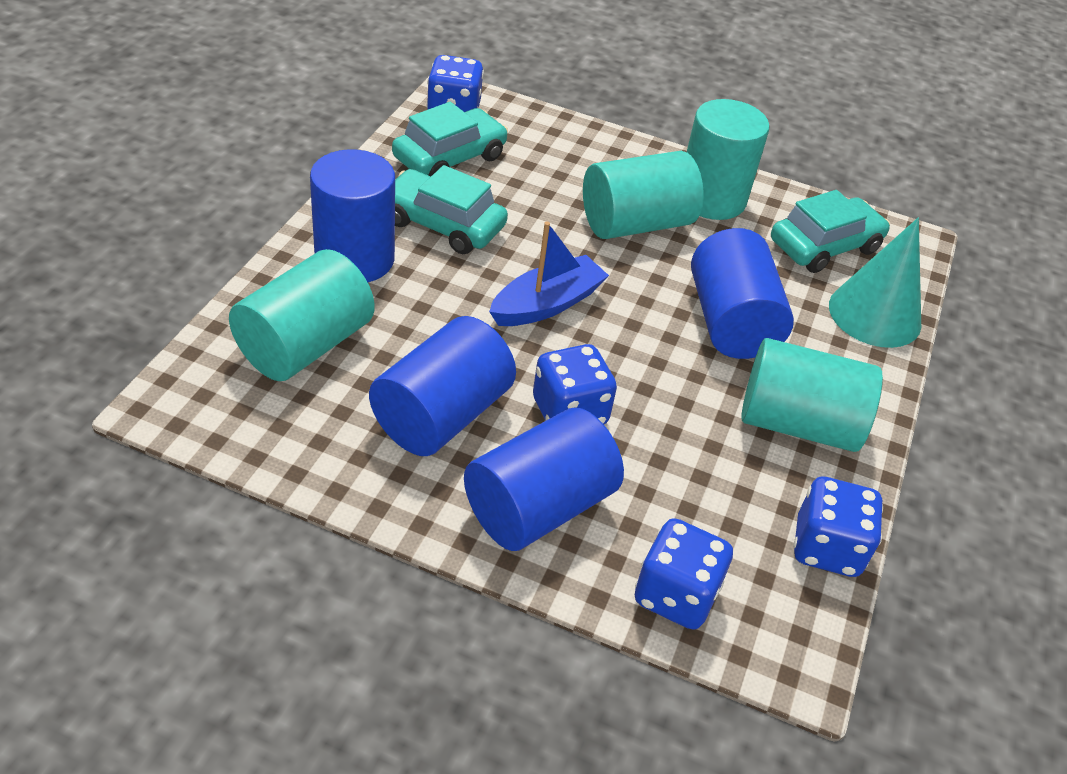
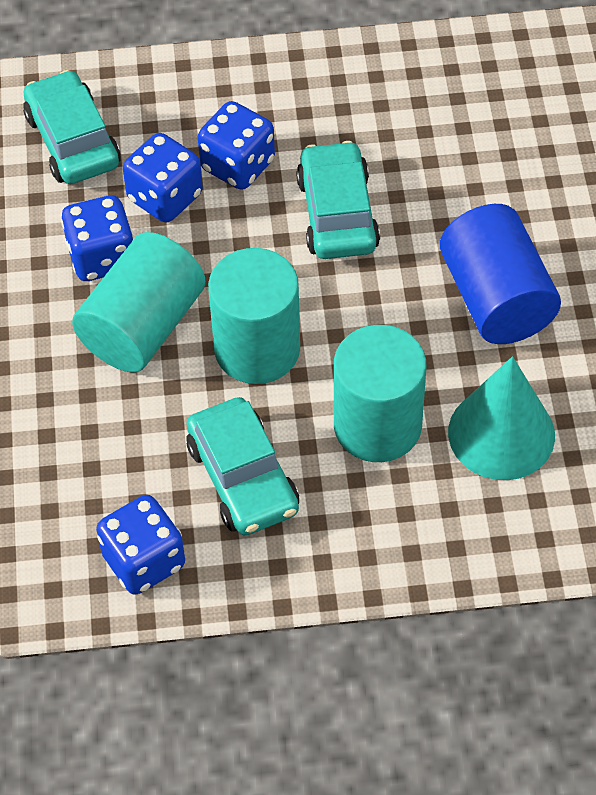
blue boat: [489,222,609,326] = 1 -> none = 0
blue cylinder: [310,149,395,282] [369,316,516,456] [464,408,624,551] [691,228,794,359] = 4 -> [440,204,561,344] = 1
turquoise cylinder: [229,249,375,381] [583,151,704,239] [687,99,770,220] [741,338,883,452] = 4 -> [72,232,206,372] [208,248,300,384] [334,325,426,462] = 3

